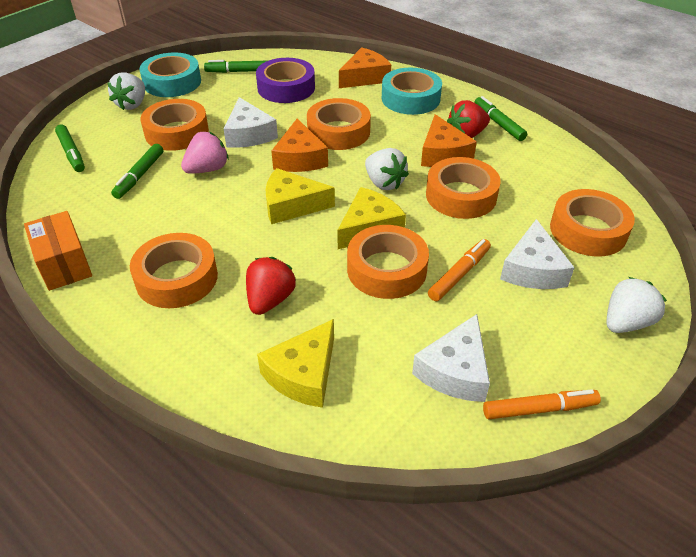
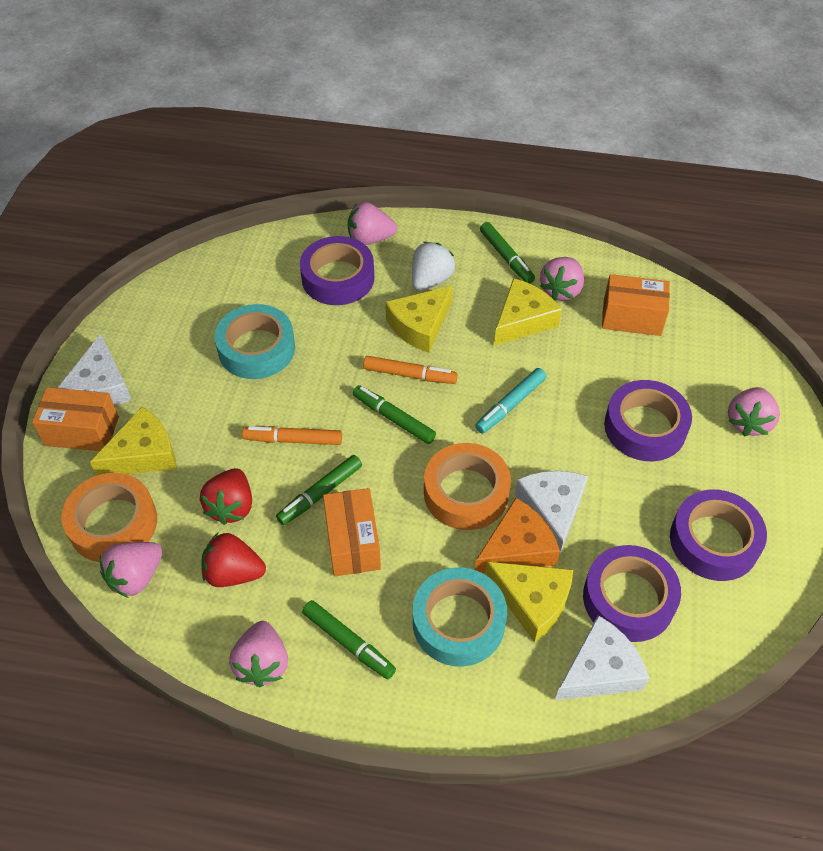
orange box: [24,211,92,291] = 1 -> [32,387,119,451] [323,488,381,576] [602,274,670,336] = 3
orange cheese: [271,119,328,172] [339,47,391,88] [421,114,477,167] = 3 -> [475,498,560,573] = 1
orange tape: [130,233,218,308] [141,99,209,151] [307,98,371,150] [347,225,429,299] [426,157,501,219] [550,189,635,256] = 6 -> [61,473,157,562] [424,443,511,530] = 2
pink strawberry: [181,132,229,174] = 1 -> [100,542,162,598] [229,621,288,687] [347,202,397,245] [540,257,584,301] [728,387,780,436] = 5
purple tape: [256,58,315,103] = 1 -> [300,236,374,305] [583,545,681,642] [604,380,692,461] [670,489,767,581] = 4
turquoise marker: none = 0 -> [475,368,546,434] = 1
white strawberry: [107,72,145,110] [365,148,409,190] [607,277,667,333] = 3 -> [412,242,455,291] = 1
yellow cheese: [257,319,334,408] [265,168,335,224] [337,187,406,249] = 3 -> [90,407,176,476] [385,286,453,353] [485,561,573,643] [494,278,562,346] = 4

